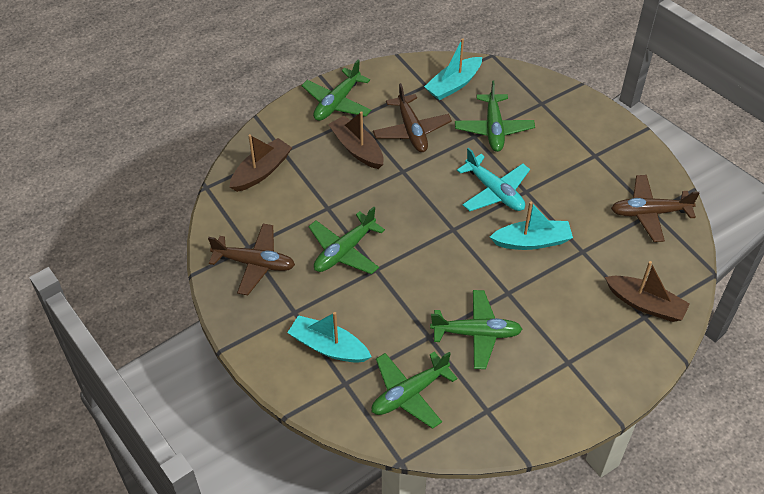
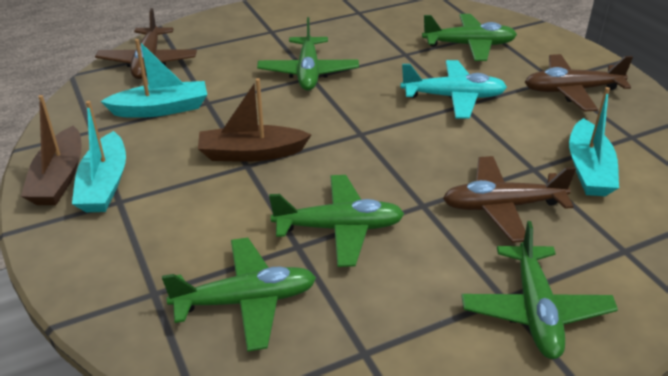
brown boat: [230,134,292,192] [328,111,384,169] [605,261,690,322] = 3 -> [21,95,82,205] [198,78,312,162] = 2

